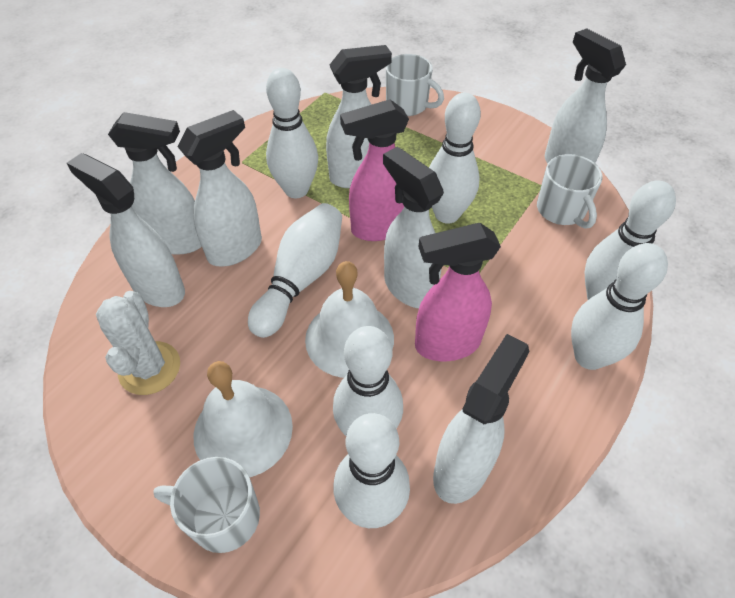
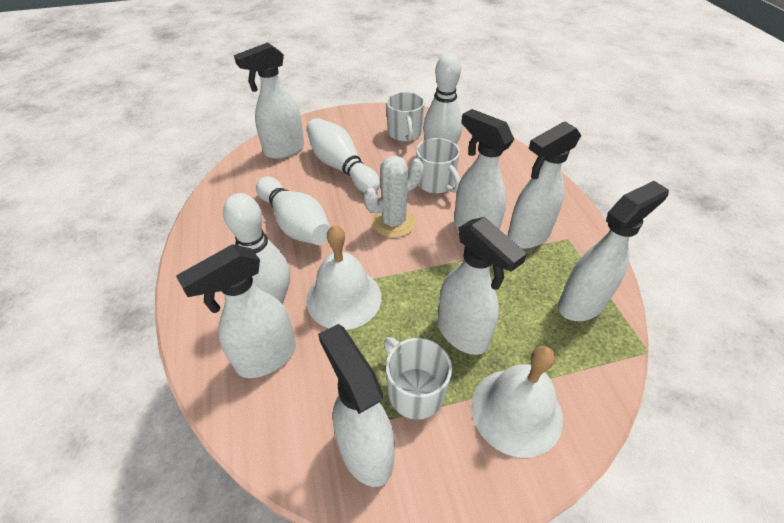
pink spray bottle: [340,99,409,241] [415,223,501,361] = 2 -> none = 0
white bowling pin: [248,203,342,338] [266,68,318,198] [333,326,403,436] [334,413,410,528] [429,93,481,224] [571,243,668,370] [585,181,676,300] = 7 -> [223,193,290,304] [256,177,330,245] [306,118,380,193] [423,53,463,145] = 4

